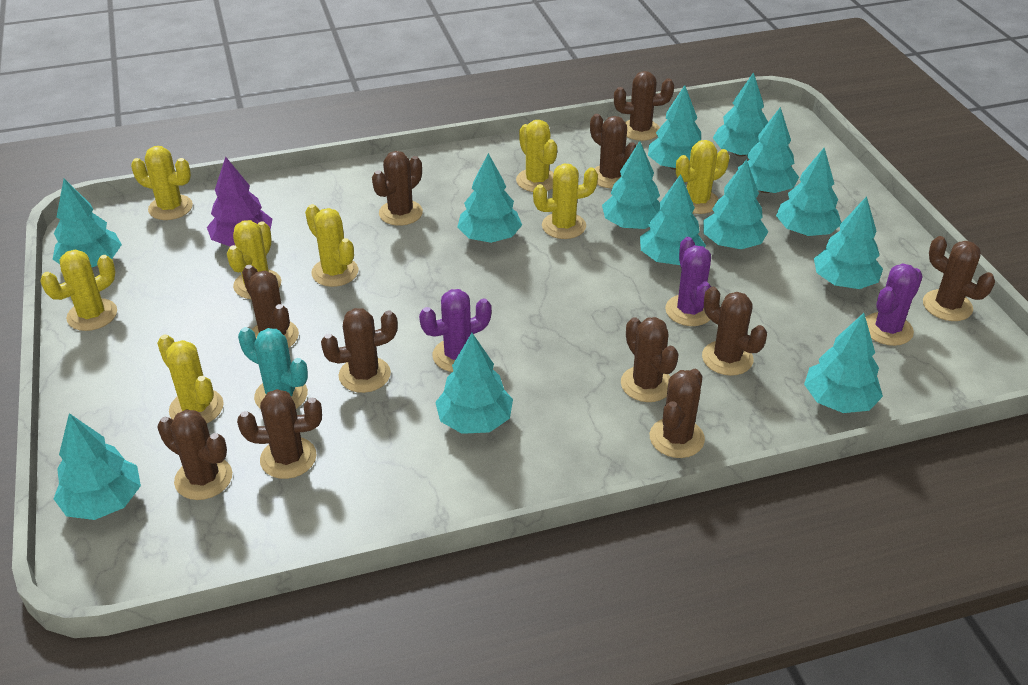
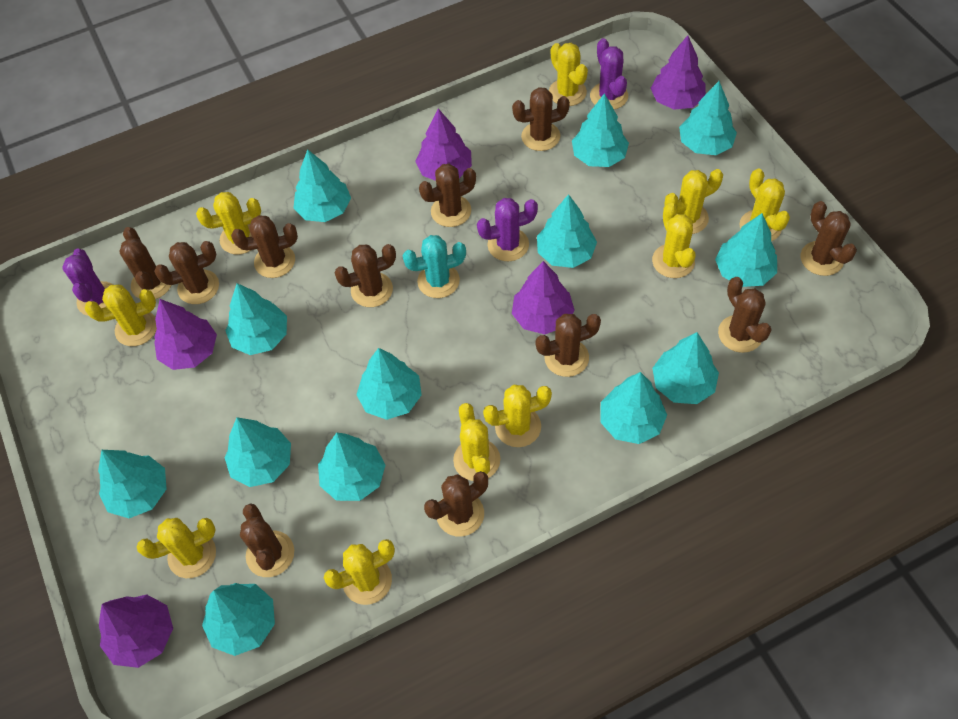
purple tree: [207,156,272,246] = 1 -> [99,594,173,668] [154,299,217,370] [415,109,472,181] [512,261,575,334] [651,35,706,110] = 5
yellow cactus: [40,250,117,331] [131,146,193,220] [157,334,224,423] [227,220,281,299] [305,204,358,287] [516,120,557,192] [533,164,598,239] [676,140,729,214] = 8 -> [85,285,157,346] [137,518,216,578] [196,192,261,254] [324,539,395,605] [453,403,500,481] [483,384,552,447] [549,43,588,106] [652,203,696,278] [664,169,723,234] [740,169,790,242] = 10

